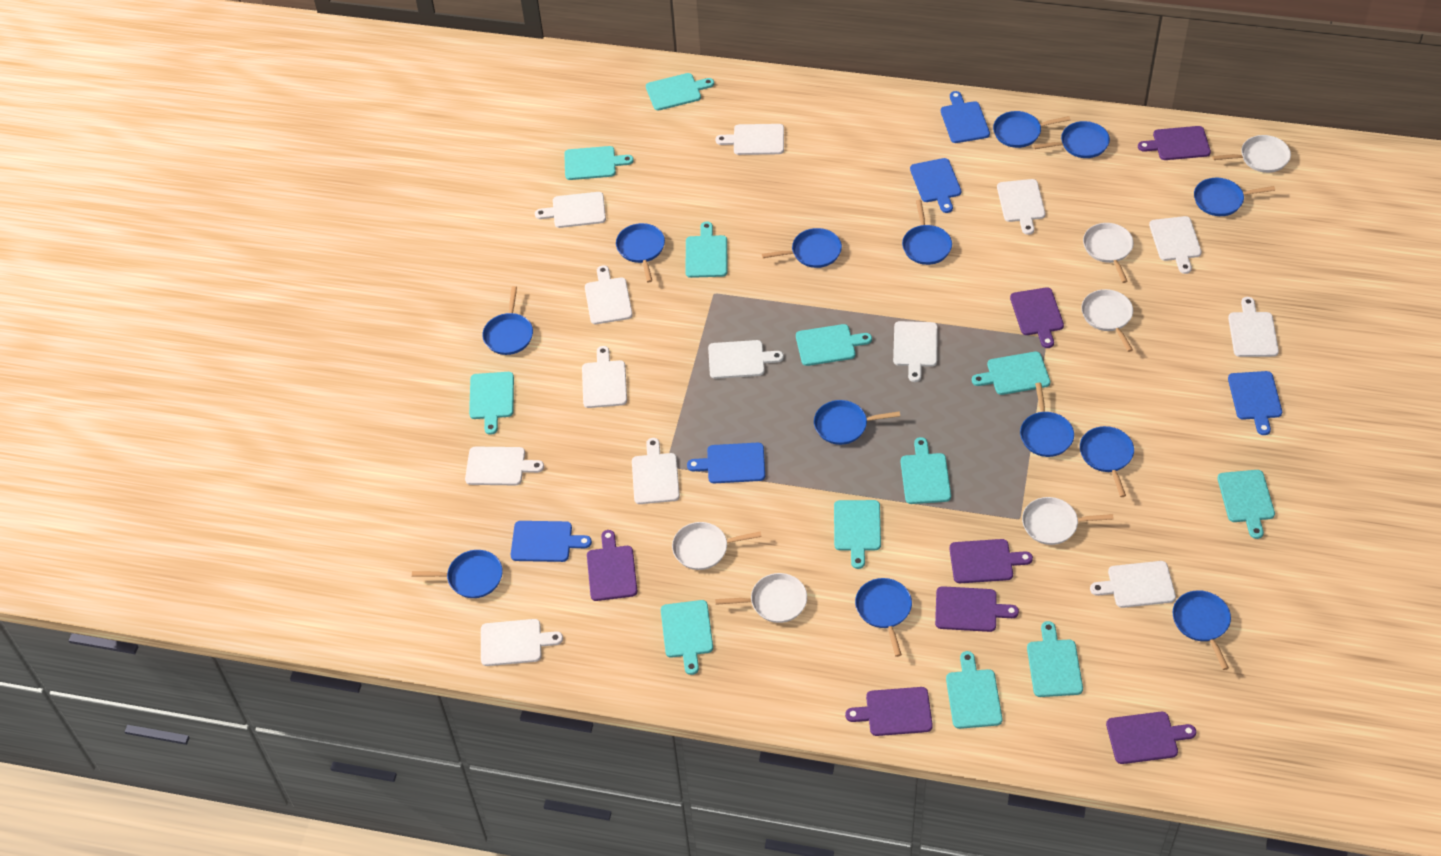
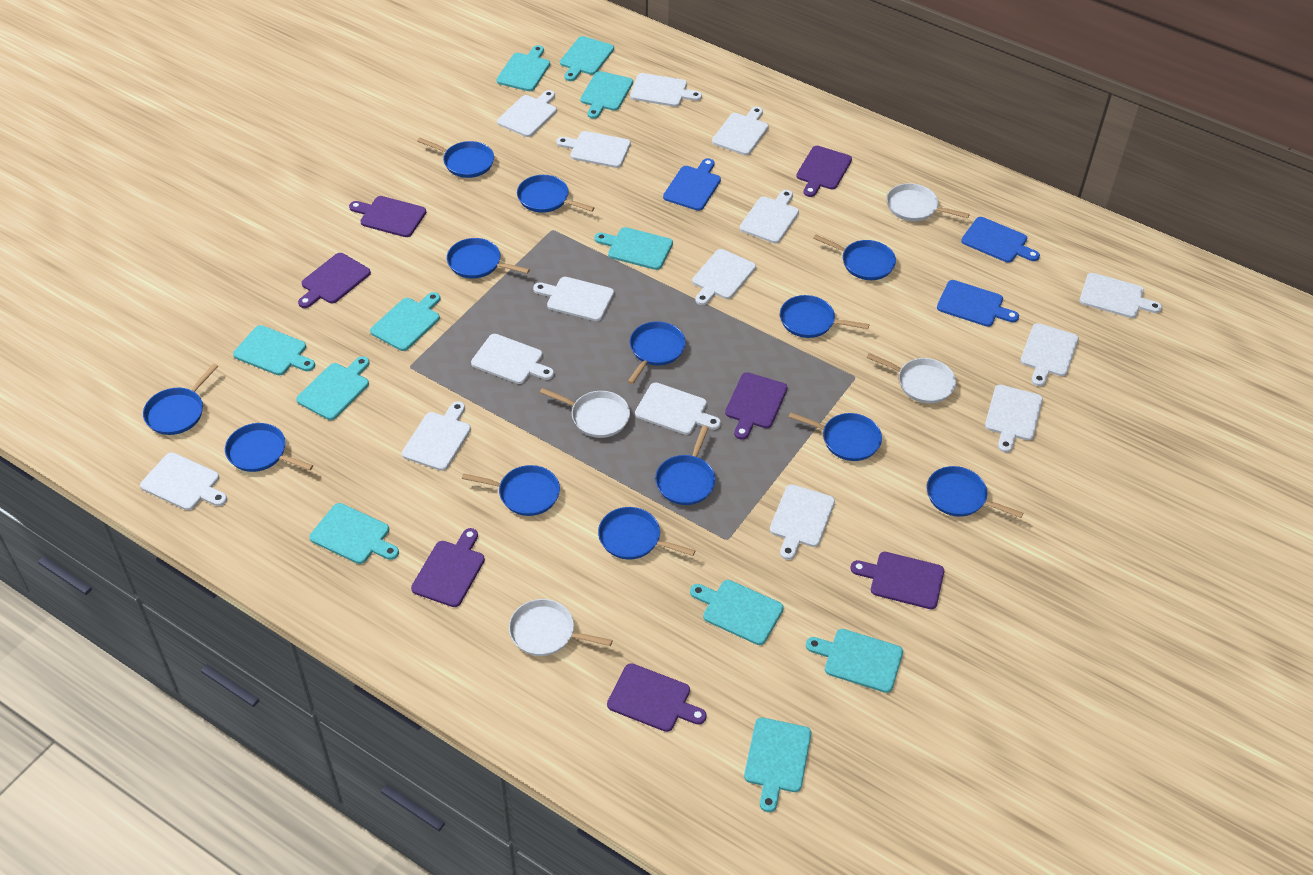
blue cutting board: [511,521,592,562] [687,443,765,483] [910,158,961,213] [941,91,990,143] [1228,371,1282,435] = 5 -> [663,158,721,211] [937,280,1019,327] [961,217,1040,263] = 3
turquoise cutting board: [469,372,514,435] [564,146,634,180] [646,73,714,110] [661,600,713,675] [685,221,727,278] [796,324,872,366] [834,500,881,569] [901,437,951,504] [946,651,1002,729] [972,352,1050,395] [1027,621,1083,697] [1217,470,1275,539] = 12 -> [233,325,315,375] [296,356,369,420] [309,503,399,564] [370,292,440,351] [496,45,550,91] [560,36,614,81] [580,71,633,119] [595,227,673,270] [690,580,784,645] [744,717,812,812] [806,629,903,693] = 11
white cutting board: [465,447,544,485] [481,619,563,666] [535,192,606,228] [582,346,627,408] [585,265,633,324] [632,438,680,504] [708,340,784,379] [715,124,784,155] [893,321,938,382] [997,179,1045,235] [1090,561,1176,608] [1149,216,1202,274] [1228,297,1279,357] = 13 -> [140,452,227,510] [402,401,471,471] [471,334,554,384] [497,90,557,137] [533,277,614,321] [556,131,631,168] [630,73,702,107] [635,382,721,435] [692,249,756,305] [712,107,769,155] [740,190,799,243] [770,484,835,560] [985,385,1043,453] [1020,323,1079,386] [1080,273,1162,318] = 15
white pan: [672,522,762,570] [715,573,807,623] [1022,497,1114,545] [1081,289,1133,352] [1083,223,1134,283] [1212,135,1291,173] = 6 -> [509,599,613,656] [540,388,630,438] [866,353,956,403] [887,183,970,221] = 4

